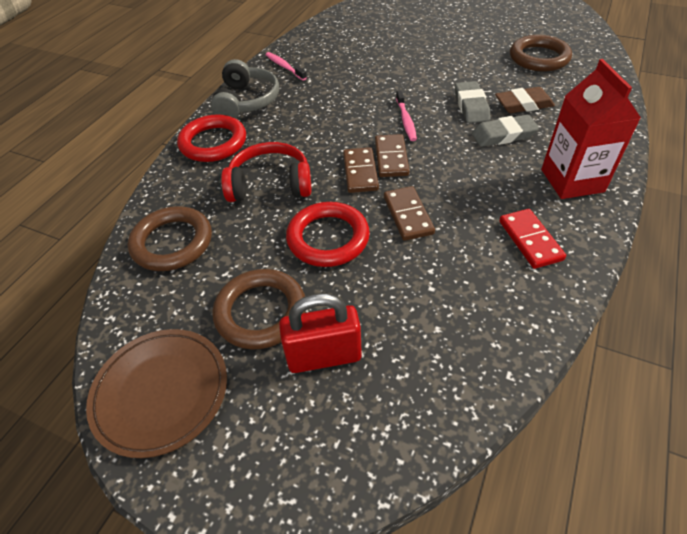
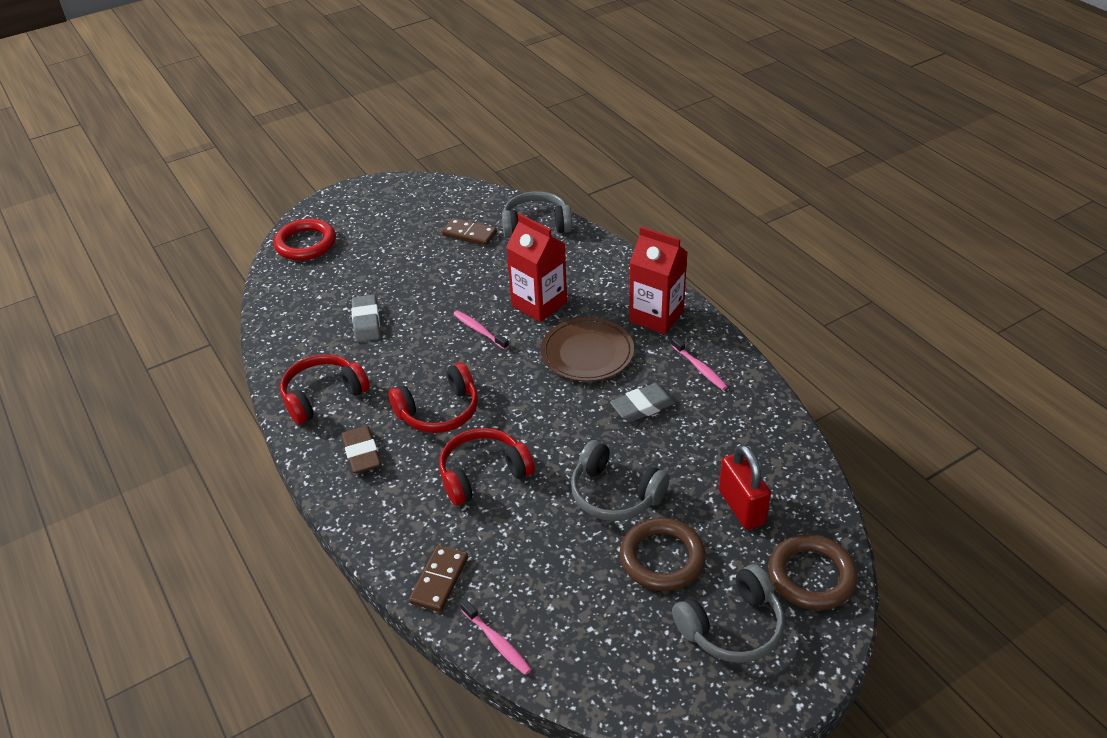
brown domino: [343,147,379,193] [375,134,410,177] [384,186,435,241] = 3 -> [409,545,468,612] [442,218,497,246] = 2
brown ring: [128,206,212,271] [212,269,305,350] [510,35,572,71] = 3 -> [620,518,706,591] [768,534,858,610] = 2
grey headphones: [211,59,279,118] = 1 -> [502,191,572,238] [571,440,670,521] [672,564,784,663] = 3
pink toothbrush: [265,52,307,80] [396,90,417,141] = 2 -> [453,311,509,350] [460,600,531,675] [671,337,728,390] = 3
red carton: [541,59,641,199] = 1 -> [506,214,567,322] [629,227,688,334] = 2
red domino: [499,209,566,269] = 1 -> none = 0
red headphones: [221,142,311,202] = 1 -> [280,354,370,425] [389,362,478,433] [439,428,535,506] = 3
red ring: [177,114,246,162] [286,202,370,267] = 2 -> [274,219,336,261] = 1

